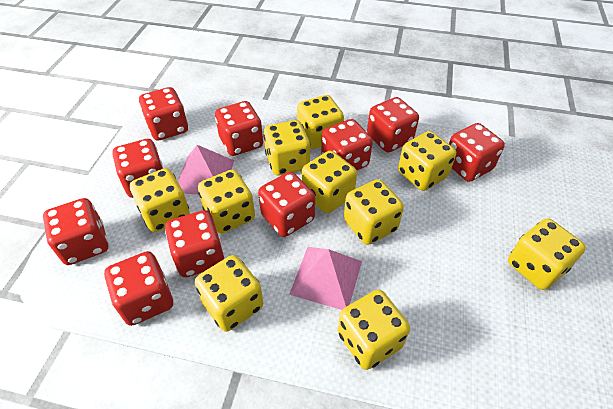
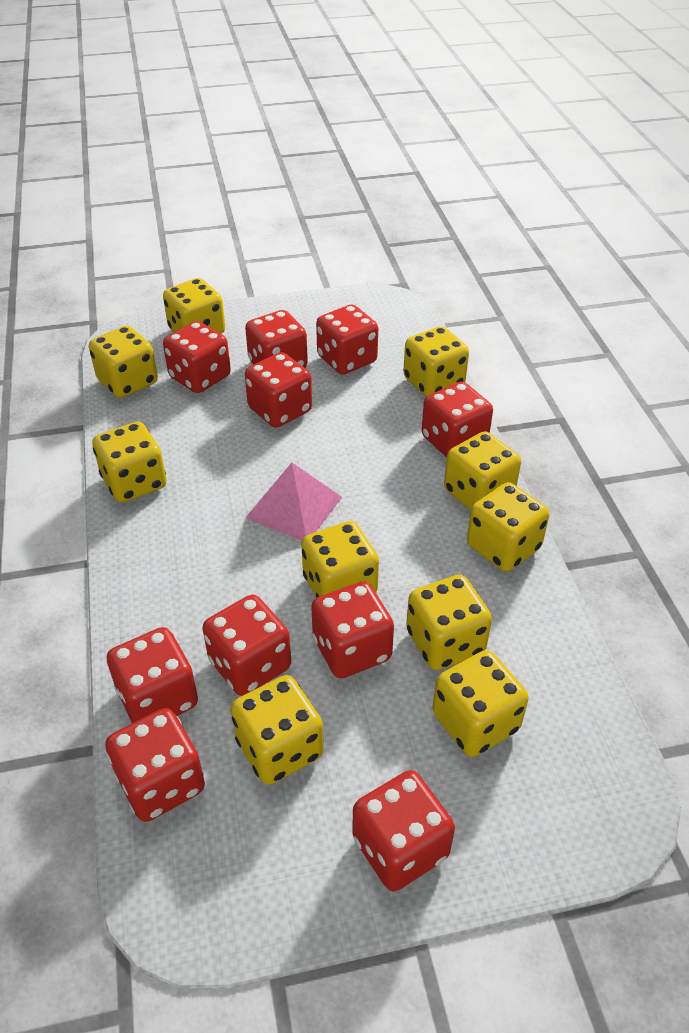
pink pyramid: [178,145,234,195] [289,247,362,310] = 2 -> [245,462,342,541] = 1

